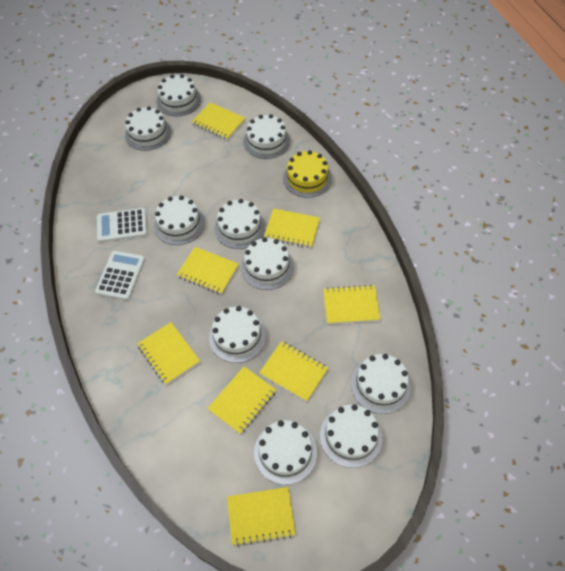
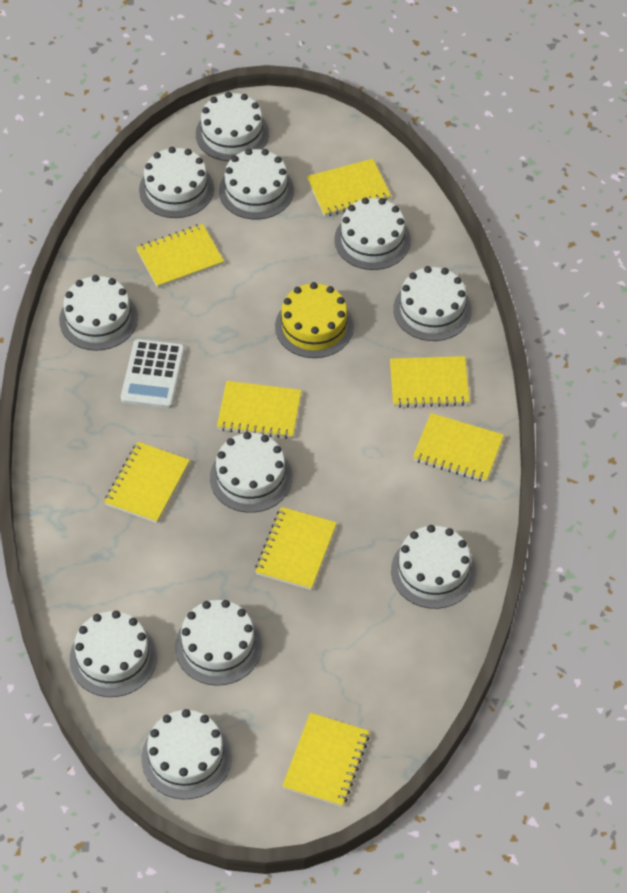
white cake: [125,106,171,151] [154,196,205,245] [157,74,201,116] [209,306,266,363] [214,199,266,249] [241,237,294,290] [243,114,290,159] [254,420,317,485] [320,404,382,468] [351,354,411,414] = 10 -> [59,275,138,351] [69,611,157,697] [139,147,214,218] [142,709,232,799] [175,600,262,686] [196,92,269,161] [210,432,292,513] [219,149,294,220] [334,198,411,270] [391,525,476,609] [393,266,471,341] = 11
white calculator: [95,251,145,300] [97,208,148,242] = 2 -> [121,339,185,409] = 1

